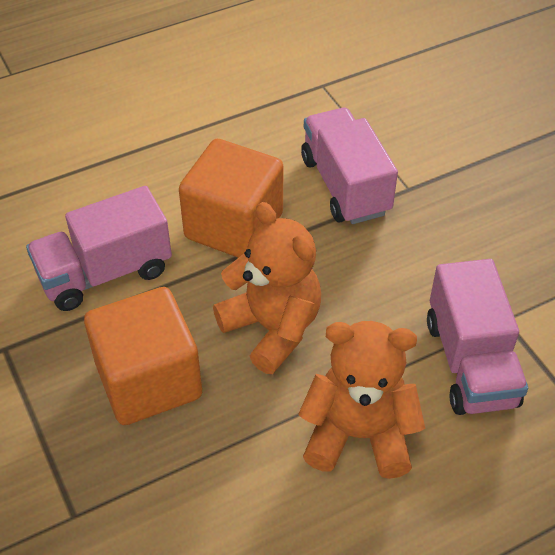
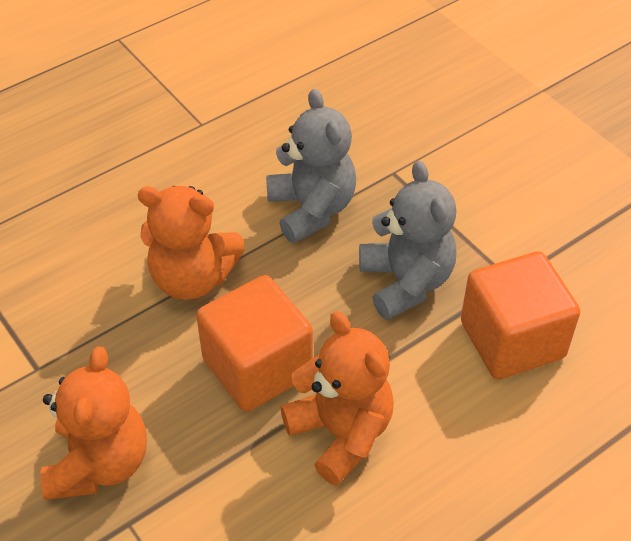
grey teddy bear: none = 0 -> [266,89,356,243] [359,161,456,320] = 2
orange teddy bear: [213,202,321,374] [298,321,425,479] = 2 -> [41,346,147,500] [138,186,244,300] [280,311,394,486] = 3
pink truck: [26,186,172,311] [301,108,398,224] [427,259,528,415] = 3 -> none = 0

